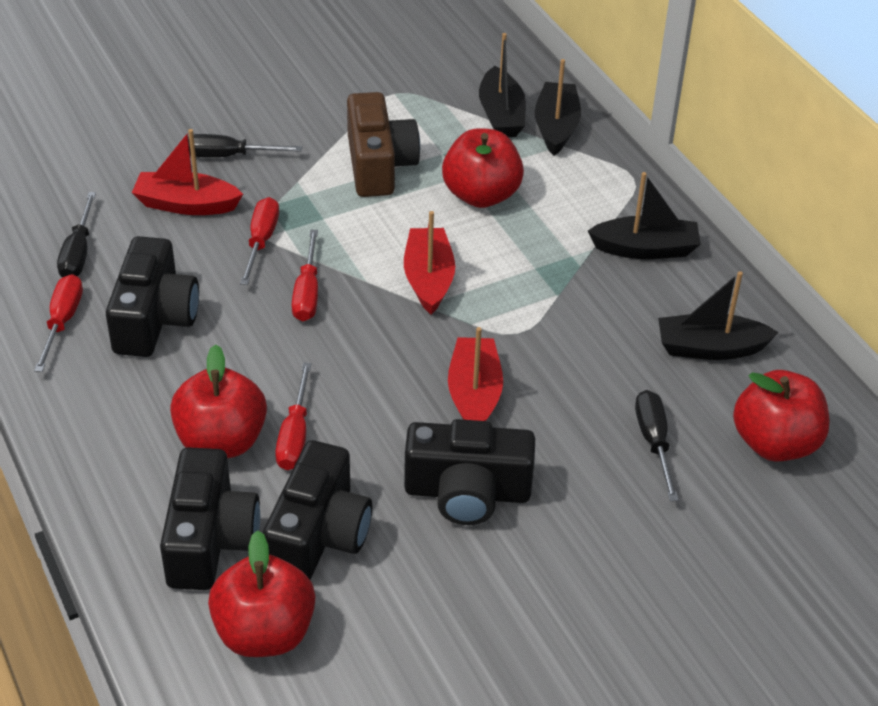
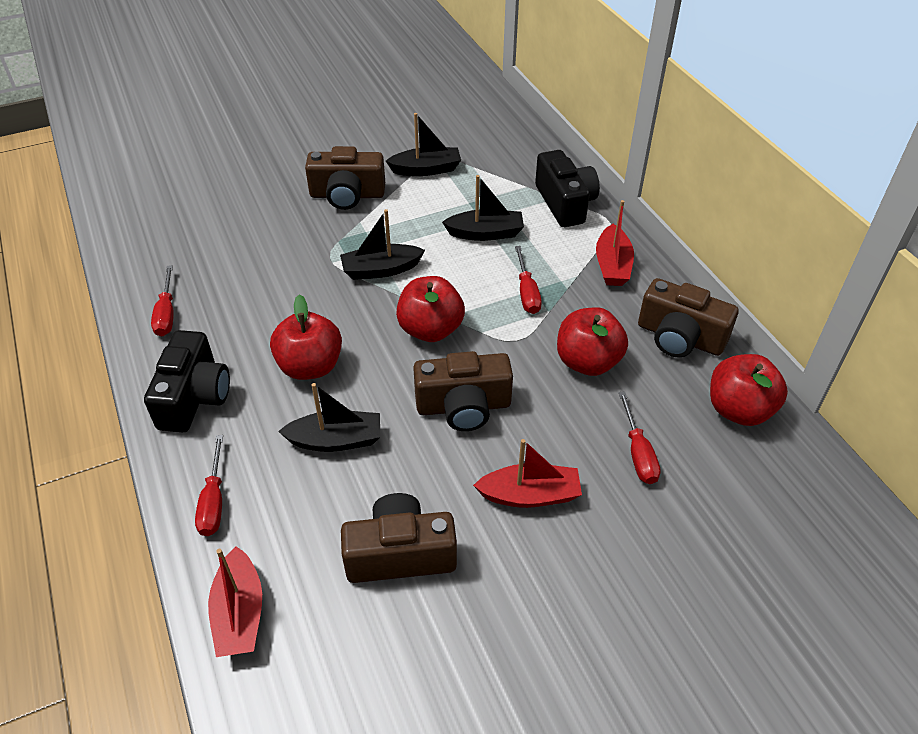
black camera: [106,236,199,357] [160,447,260,590] [263,440,372,580] [404,419,535,525] = 4 -> [144,330,230,432] [535,150,600,227] = 2
black screwdriver: [57,192,96,277] [188,134,302,157] [635,390,679,501] = 3 -> none = 0
brown camera: [347,92,420,197] = 1 -> [305,146,385,210] [341,493,457,583] [413,351,513,431] [638,278,739,357] = 4

